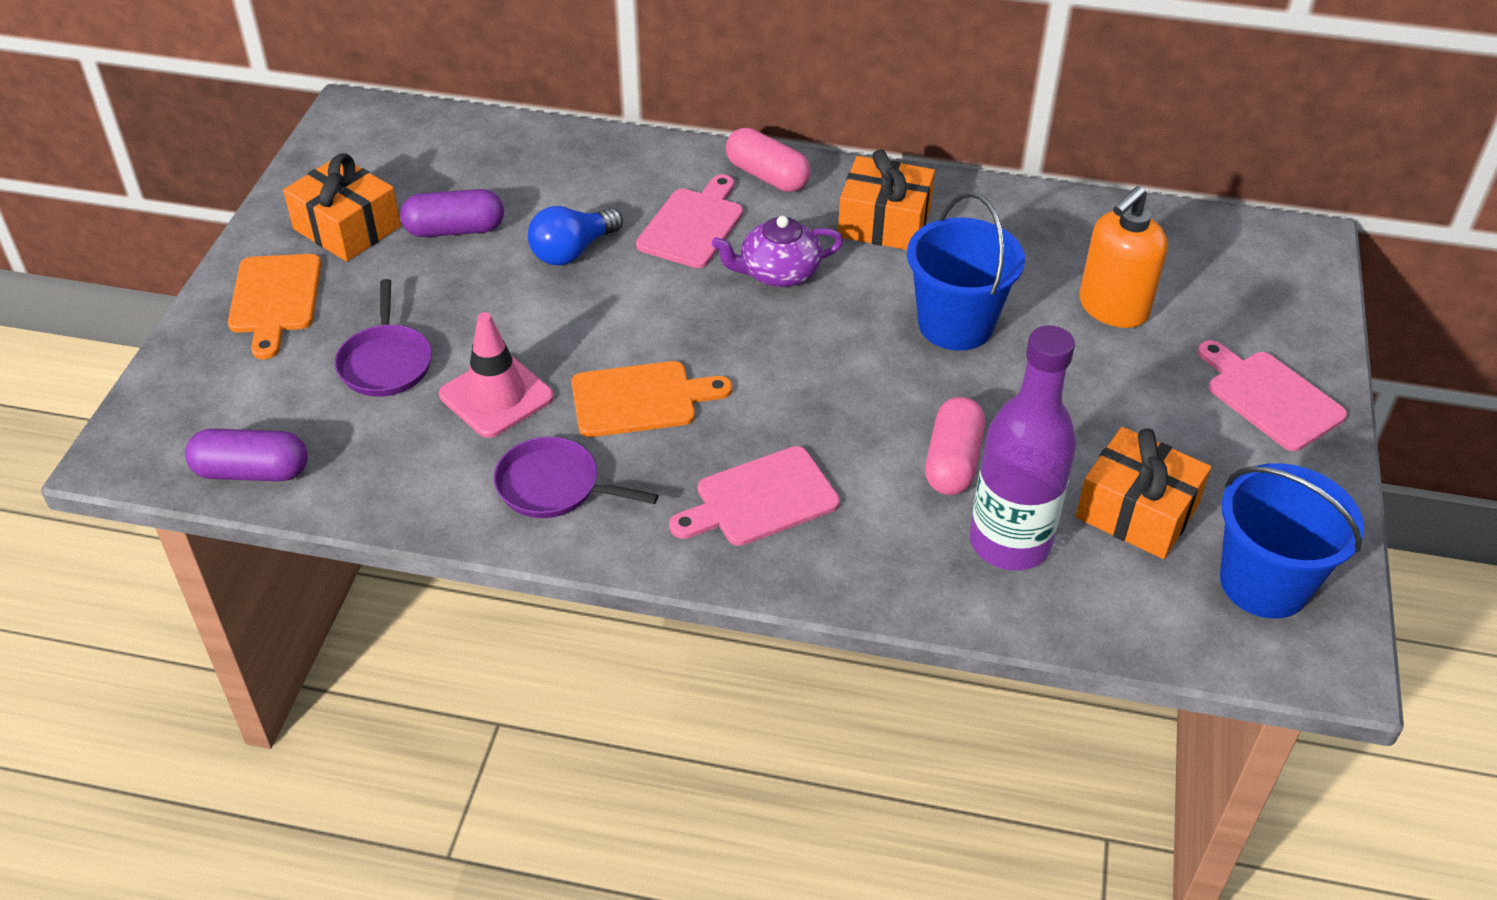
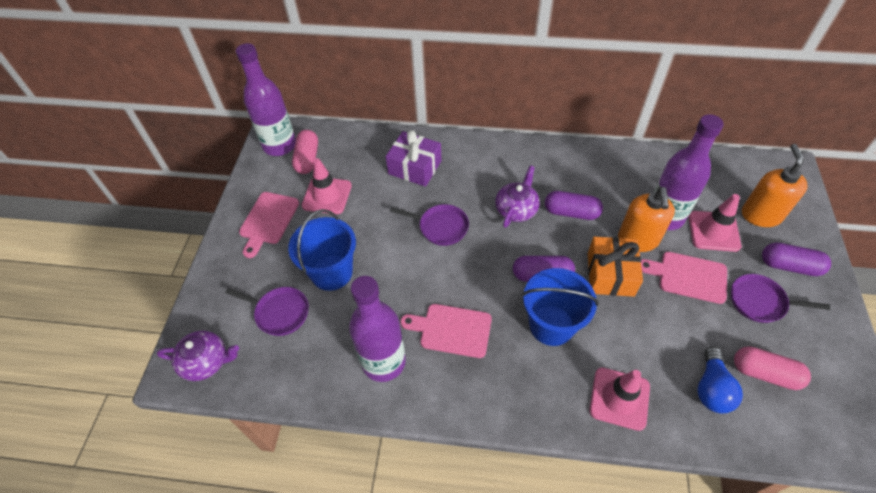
orange cutting board: [228,254,321,359] [571,361,732,437] = 2 -> none = 0
orange gift: [283,154,401,262] [838,149,935,250] [1075,427,1211,559] = 3 -> [588,237,643,297] = 1
orange soap dispenser: [1079,186,1168,328] = 1 -> [618,187,675,252] [742,144,808,227] = 2
pink traffic cone: [439,312,554,438] = 1 -> [301,158,352,214] [589,367,650,431] [689,194,741,252] = 3
purple bottle: [970,325,1076,571] = 1 -> [236,43,296,156] [349,276,406,382] [654,114,724,230] = 3
purple capsule: [185,429,308,481] [400,189,504,237] = 2 -> [513,256,575,282] [545,191,603,220] [762,242,831,276] = 3
purple gift: none = 0 -> [386,130,441,187] = 1
purple pan: [335,279,432,397] [494,437,658,518] = 2 -> [225,287,309,336] [390,204,469,246] [731,274,830,323] = 3
purple teapot: [712,216,843,287] = 1 -> [157,331,239,381] [495,165,540,228] = 2

